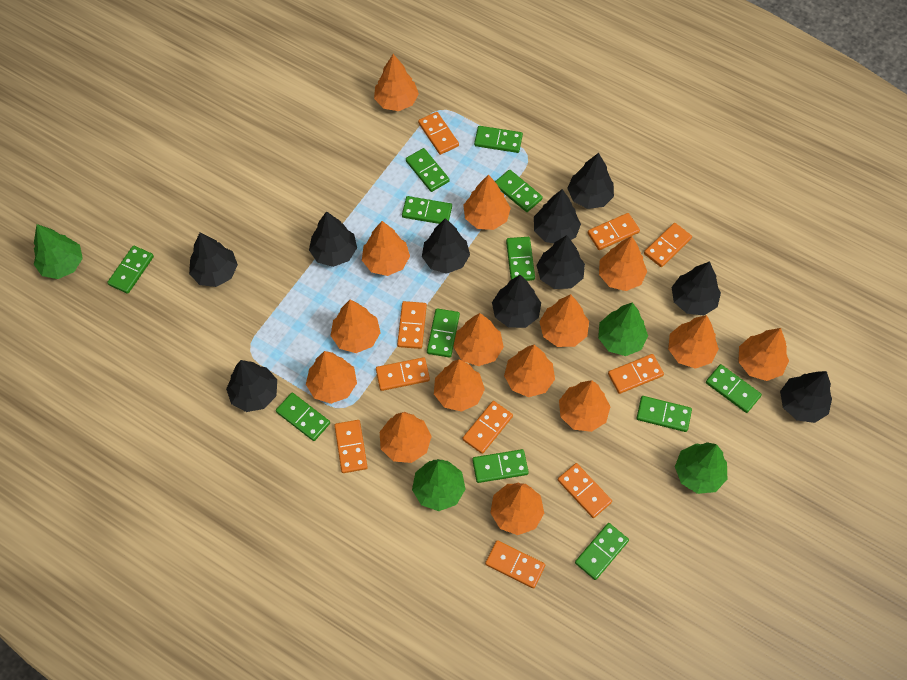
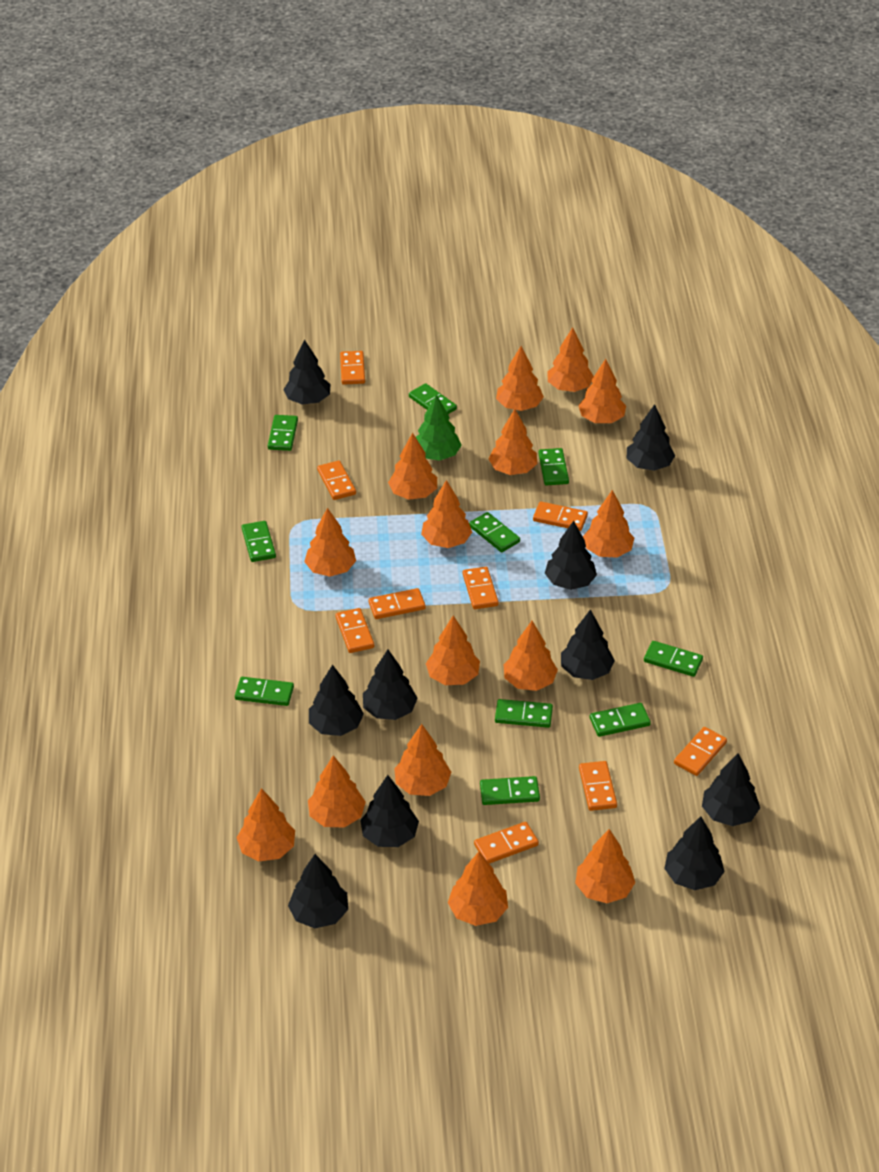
green domino: [107,246,154,294] [276,393,330,441] [402,196,452,224] [406,148,450,192] [427,308,460,358] [472,449,529,483] [474,126,523,153] [495,170,543,212] [506,237,535,281] [575,523,629,580] [637,396,692,432] [706,364,762,413] = 12 -> [235,677,294,706] [242,521,276,562] [268,415,298,451] [409,383,457,414] [469,512,520,552] [480,776,540,805] [495,699,553,728] [538,448,569,485] [590,703,651,737] [644,641,703,677] = 10
green tree: [34,224,83,279] [412,459,465,511] [598,303,648,356] [675,442,727,494] = 4 -> [416,394,462,461] = 1
orange domino: [334,420,368,473] [376,357,430,391] [397,301,427,349] [418,112,459,155] [462,401,513,454] [485,540,545,588] [558,463,612,518] [588,213,640,250] [608,354,664,394] [644,223,692,267] = 10 -> [317,460,356,500] [335,608,374,653] [340,351,365,385] [368,588,426,619] [463,567,499,609] [474,822,539,864] [533,502,588,531] [579,761,617,811] [674,727,727,776] = 9

